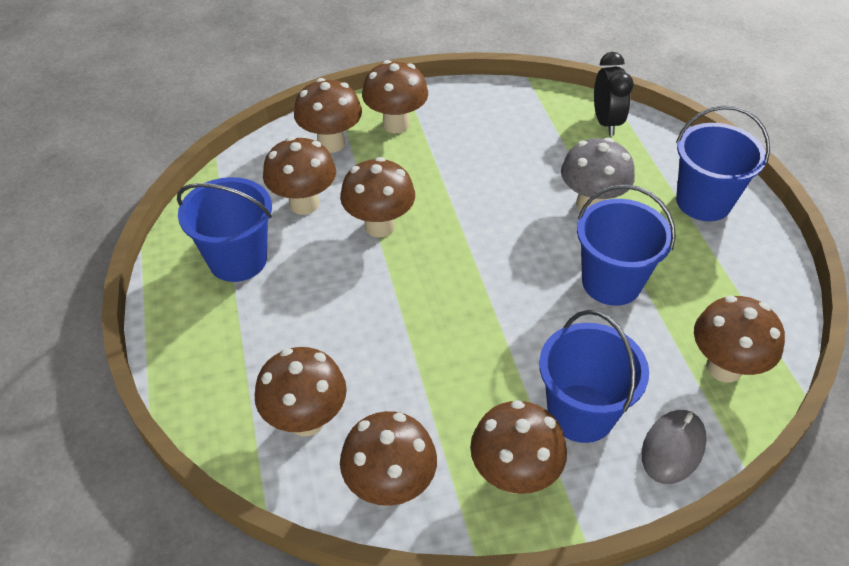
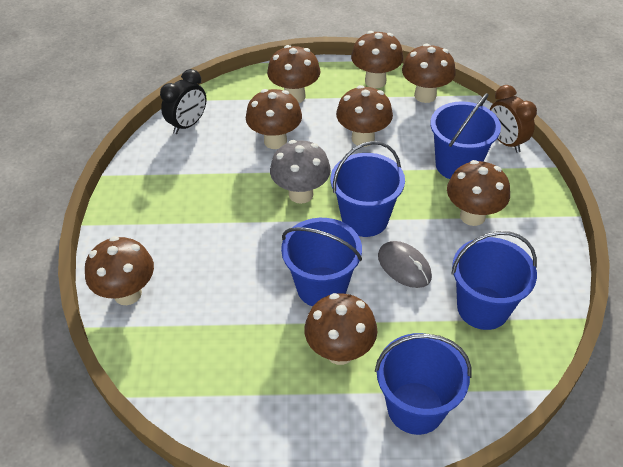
blue bucket: [177,177,272,282] [539,310,649,443] [577,184,676,306] [676,105,770,221] = 4 -> [281,218,362,307] [331,141,405,237] [375,333,472,435] [430,93,501,179] [451,231,537,330] = 5
brown clock: none = 0 -> [490,85,537,153] = 1

